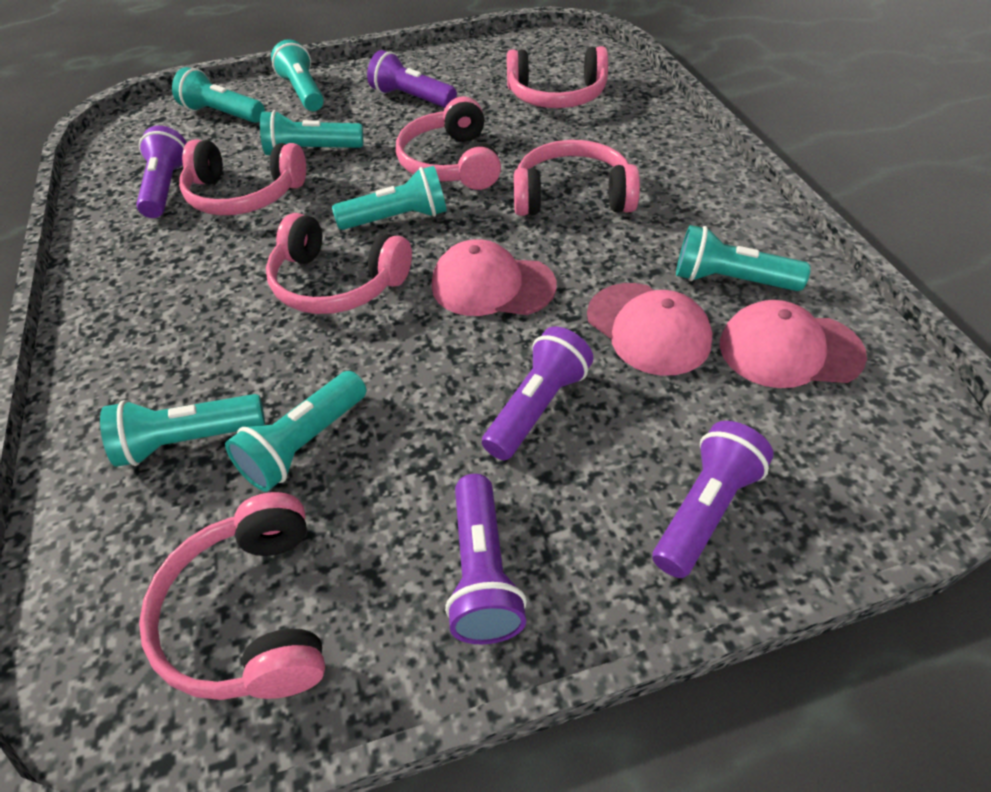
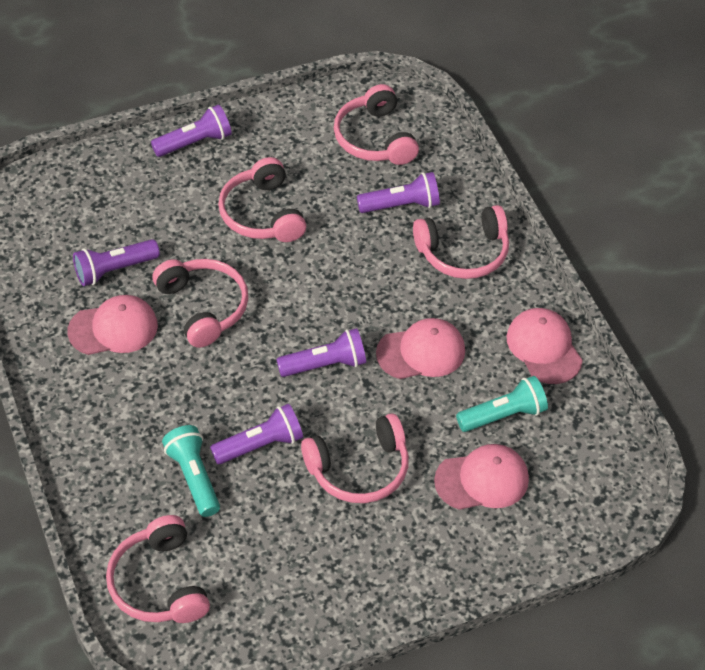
pink cap: [432,239,557,316] [587,283,712,376] [720,300,867,388] = 3 -> [68,295,158,355] [376,318,465,379] [434,444,529,510] [507,308,583,384] = 4
turquoise flashlight: [100,394,265,467] [172,67,265,123] [225,371,366,492] [260,110,363,155] [271,39,324,111] [332,166,447,230] [676,225,811,291] = 7 -> [162,425,220,517] [456,376,548,432] = 2

